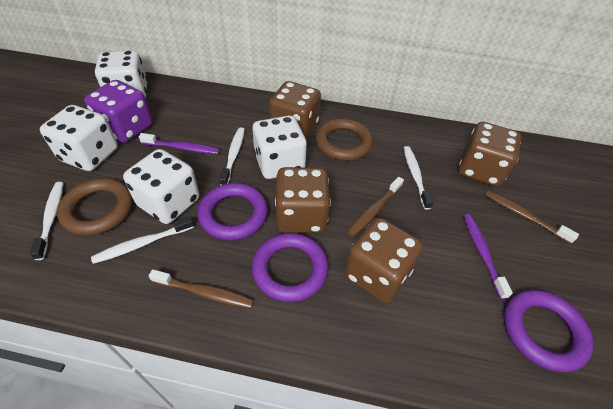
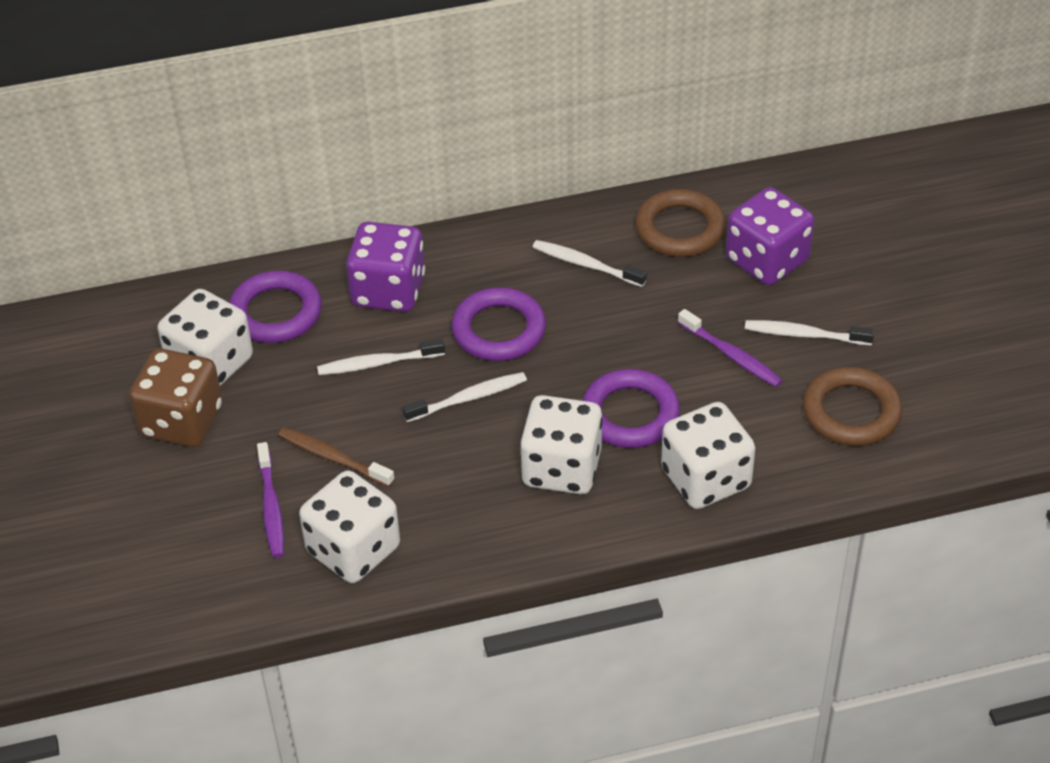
brown dice: [269,81,321,139] [275,167,331,233] [344,217,423,303] [459,122,522,187] = 4 -> [129,348,222,447] = 1
brown toothbrush: [149,269,254,308] [346,177,404,237] [485,190,579,244] = 3 -> [278,427,395,487] = 1
purple dice: [84,80,153,143] = 1 -> [346,222,425,312] [726,187,814,285] = 2

